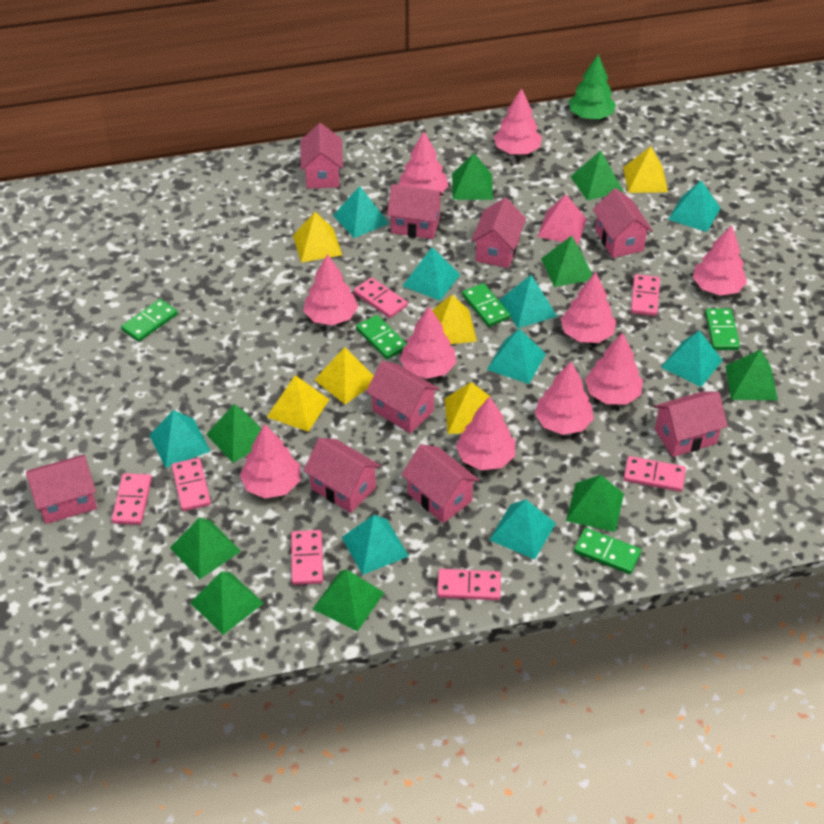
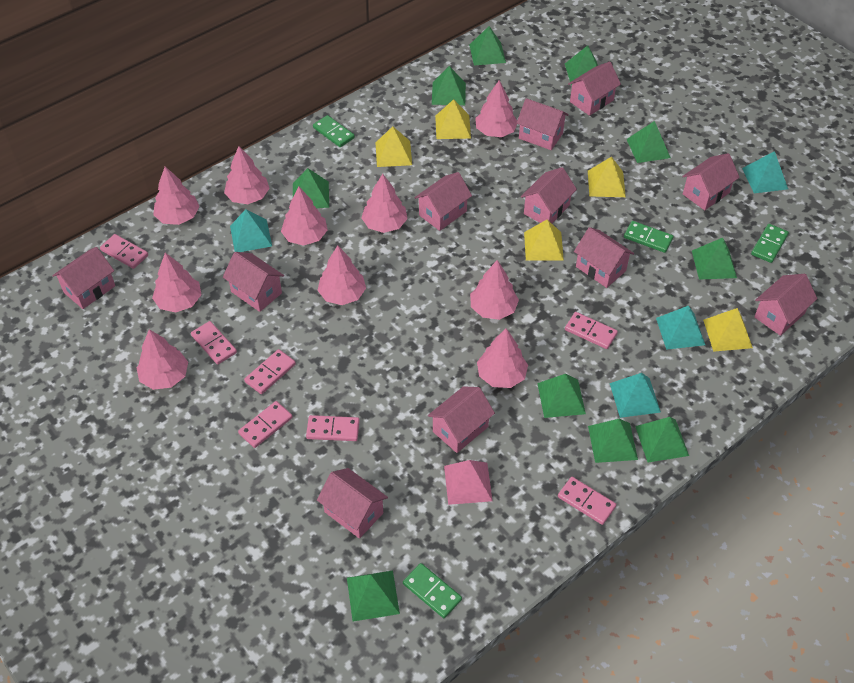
green domino: [121,299,178,342] [356,315,407,359] [462,283,510,327] [574,528,641,574] [705,308,740,350] = 5 -> [313,115,355,147] [403,563,462,618] [624,221,673,253] [751,224,789,263] = 4
green pyramid: [170,518,241,579] [190,572,264,635] [206,404,262,463] [313,569,385,632] [452,153,493,200] [541,235,593,287] [566,475,624,532] [570,151,623,201] [725,349,778,400] = 9 -> [293,168,329,208] [347,570,400,621] [432,66,466,105] [469,26,506,65] [537,374,586,418] [565,45,598,85] [588,419,638,463] [627,121,671,163] [635,417,689,462] [692,238,737,280] = 10
green tree: [569,54,616,119] = 1 -> none = 0
pink house: [26,454,97,524] [300,123,343,189] [303,438,381,513] [366,361,440,433] [387,184,444,239] [401,444,479,523] [471,198,526,268] [593,188,653,258] [654,391,728,457] = 9 -> [52,247,115,309] [223,252,284,312] [317,468,388,539] [414,172,472,231] [428,386,495,453] [517,98,569,150] [521,167,577,223] [568,61,621,116] [574,227,634,288] [682,153,740,210] [754,274,817,336] = 11
turquoise pyramid: [149,410,211,468] [333,186,389,238] [341,515,409,575] [403,247,460,301] [487,328,546,384] [489,499,556,560] [500,275,557,328] [661,330,723,387] [668,180,721,232] = 9 -> [230,209,272,252] [610,373,661,418] [656,306,705,350] [742,151,788,193] = 4
yellow pyramid: [267,375,330,432] [293,212,342,263] [314,347,374,404] [432,295,477,344] [445,382,491,434] [623,146,668,193] = 6 -> [376,126,412,167] [435,99,471,139] [524,219,564,261] [588,157,626,197] [703,308,753,352] = 5

